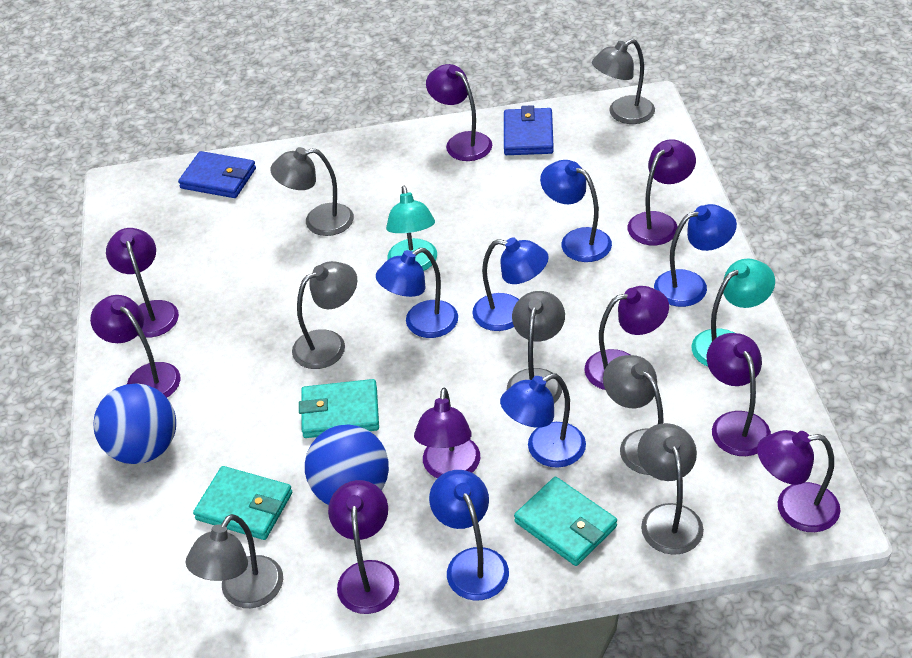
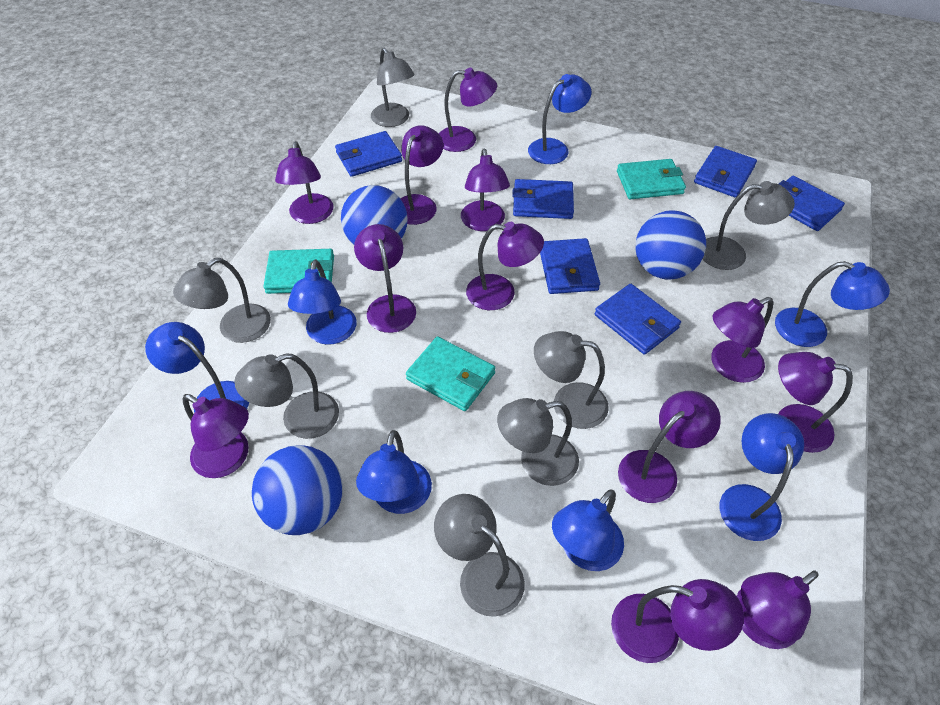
blue ball: [94,383,176,464] [305,425,389,505] = 2 -> [252,445,343,535] [341,185,408,244] [635,211,706,280] = 3
blue lamp: [376,248,458,338] [429,470,509,601] [472,237,549,331] [500,373,586,468] [540,160,612,262] [654,204,737,307] = 6 -> [145,322,249,413] [288,259,356,345] [356,430,432,514] [528,74,592,164] [552,489,624,571] [720,413,804,541] [775,261,890,347] = 7
blue wallet: [178,151,256,198] [504,105,554,155] = 2 -> [335,131,402,177] [512,179,574,219] [540,238,600,294] [595,284,681,355] [694,146,757,198] [779,176,845,231] = 6
purple lamp: [90,295,181,398] [106,228,179,338] [328,480,399,614] [414,388,480,478] [426,64,492,161] [584,286,669,390] [627,139,696,245] [707,333,771,456] [757,430,840,532] = 9 -> [183,394,249,478] [275,141,333,224] [354,224,416,333] [401,125,443,225] [439,68,497,152] [461,149,510,231] [466,222,544,310] [611,579,744,663] [618,391,721,503] [711,297,773,383] [737,571,819,649] [778,352,853,453] = 12
turquoise lamp: [386,186,437,271] [691,258,775,367] = 2 -> none = 0

